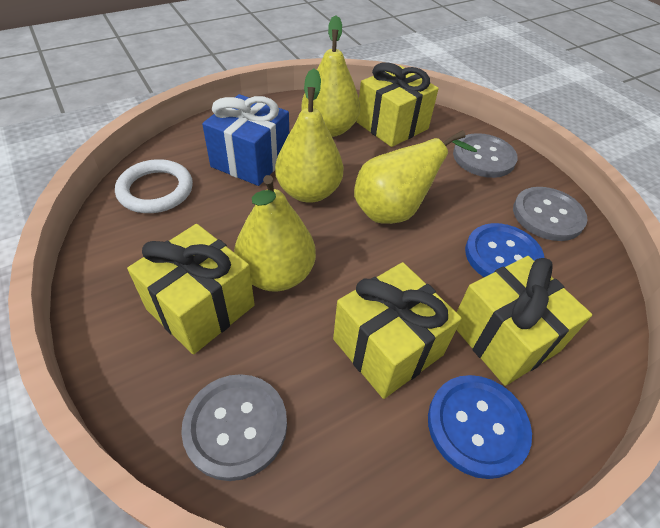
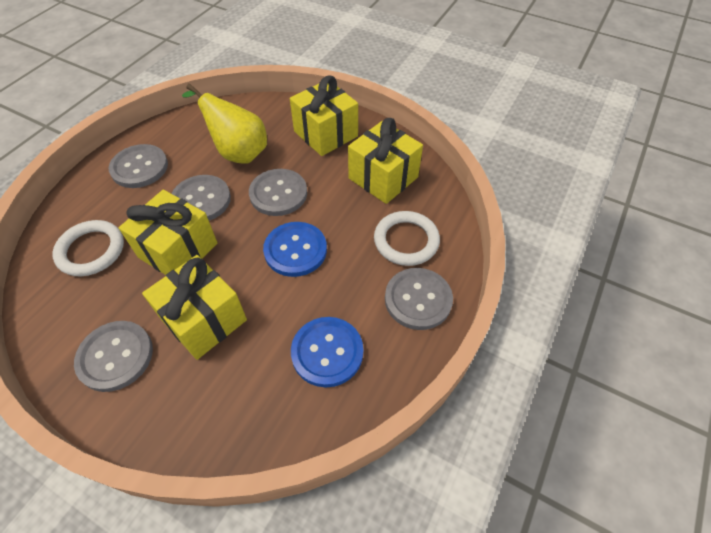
blue gift: [202,94,289,186] = 1 -> none = 0
grey button: [181,374,287,481] [453,133,518,178] [513,187,588,241] = 3 -> [74,321,153,392] [109,144,168,188] [171,175,231,221] [249,169,307,216] [385,268,453,330] = 5
white ring: [115,159,193,213] = 1 -> [52,220,124,276] [374,211,440,266] = 2
yellow pear: [234,175,316,292] [275,68,344,203] [301,15,360,137] [354,130,477,224] = 4 -> [182,84,267,164] = 1

